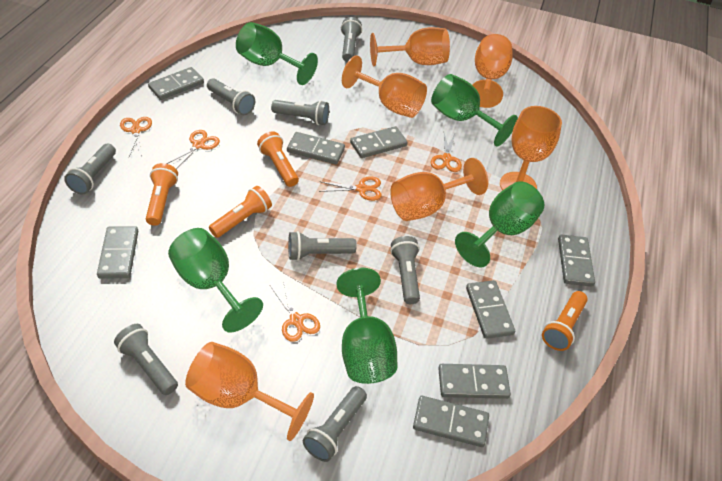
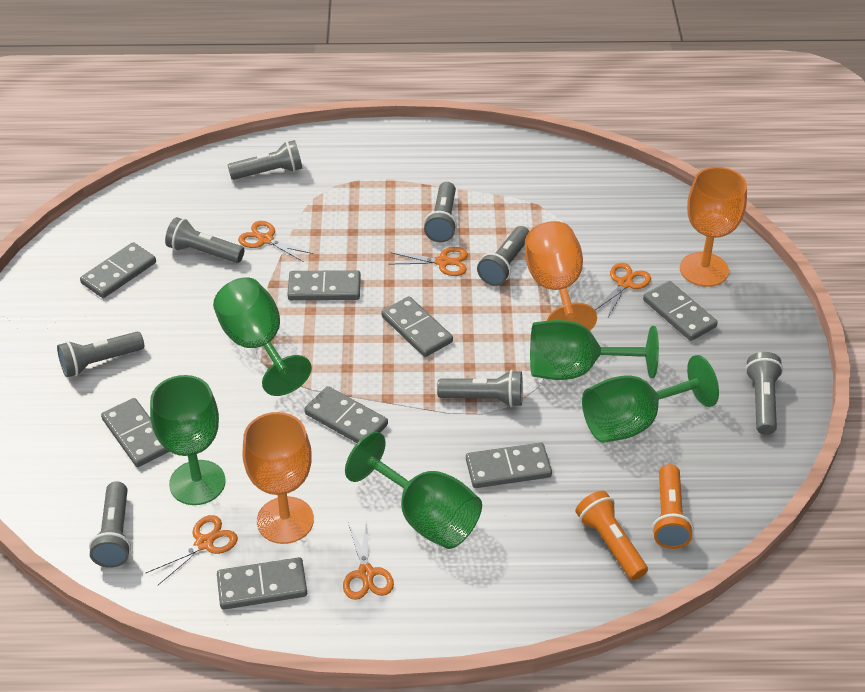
orange flashlight: [146,163,178,226] [209,186,272,238] [257,131,299,187] [542,291,588,351] = 4 -> [575,491,648,580] [652,464,693,549] = 2
orange goblet: [185,342,314,441] [342,55,427,118] [370,27,450,66] [390,158,488,221] [472,34,513,108] [500,106,562,191] = 6 -> [242,412,314,544] [525,221,597,331] [680,167,747,287] = 3

